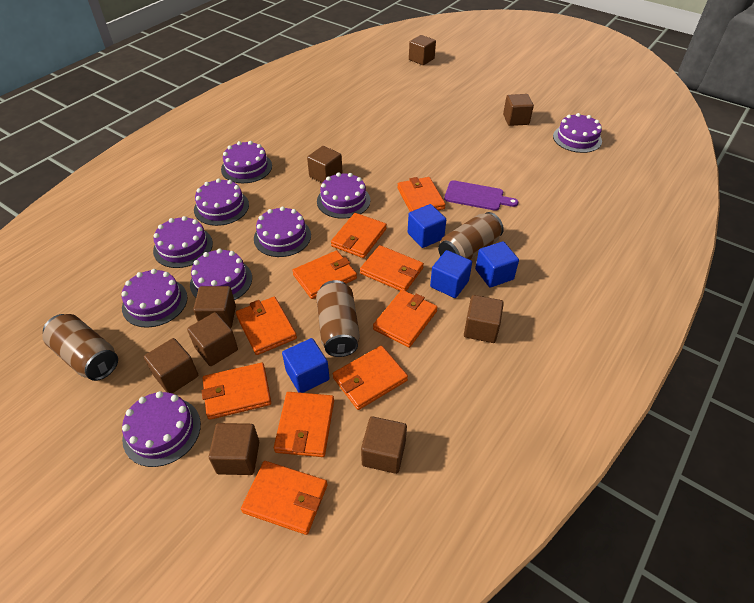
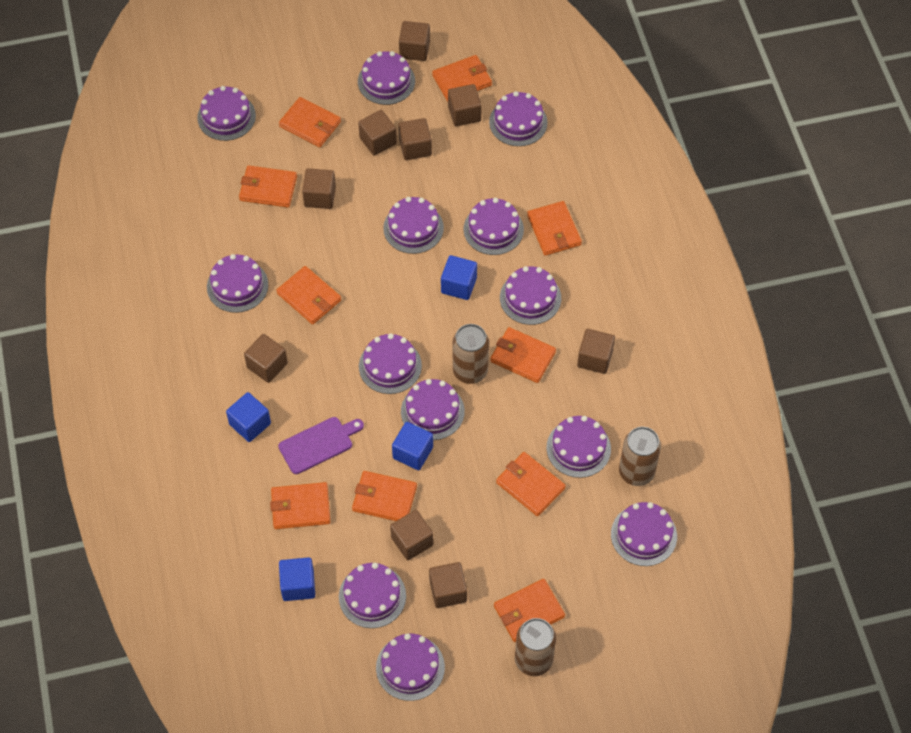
purple cake: [121,269,188,328] [122,391,201,467] [153,216,213,268] [190,249,252,300] [194,178,249,226] [221,141,272,183] [254,206,311,257] [317,172,370,219] [553,113,602,153] = 9 -> [197,86,256,141] [207,254,268,313] [339,563,406,628] [358,51,415,105] [359,333,422,394] [376,633,445,701] [383,197,444,254] [401,379,465,440] [463,198,524,255] [489,91,548,146] [500,266,561,325] [546,416,611,478] [611,502,677,566] = 13

